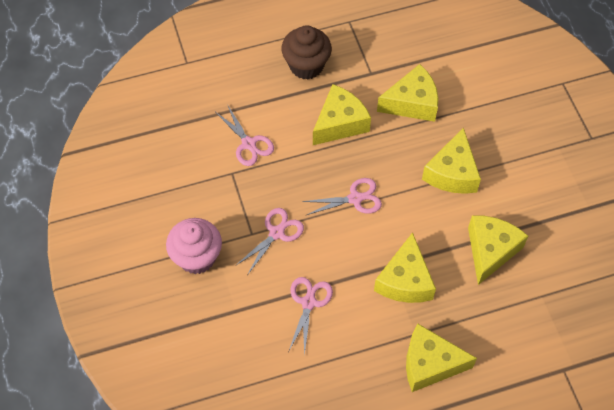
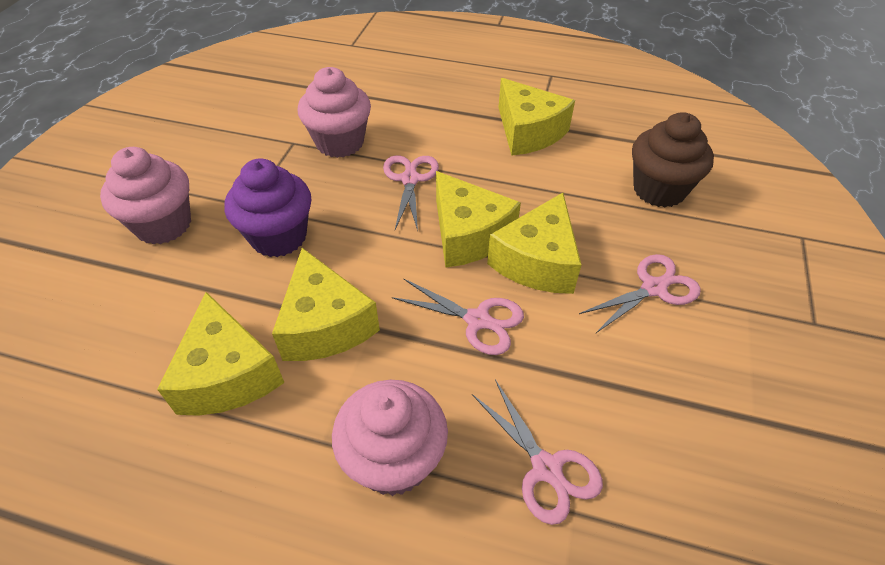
pink cupcake: [166,218,222,274] = 1 -> [100,147,191,244] [298,67,371,158] [332,380,448,496] = 3
purple cupcake: none = 0 -> [225,158,311,257] = 1
yellow cheese: [313,84,371,145] [374,232,436,303] [377,64,438,122] [406,324,477,392] [422,128,481,194] [468,215,528,285] = 6 -> [157,292,285,416] [272,248,380,361] [436,171,521,268] [487,193,581,294] [498,78,575,156] = 5

